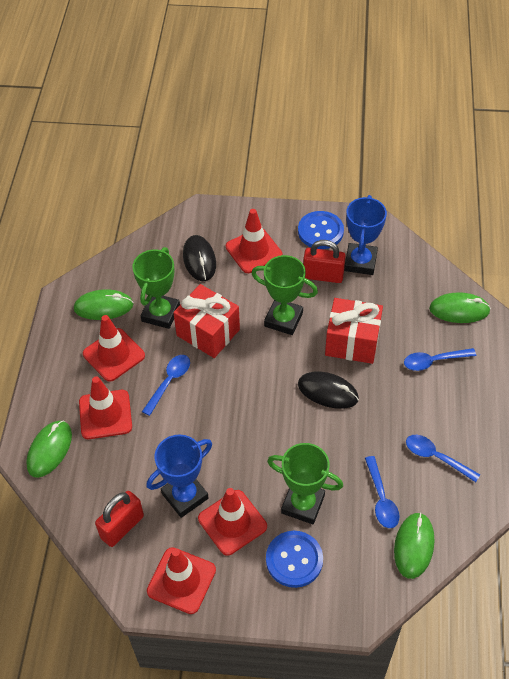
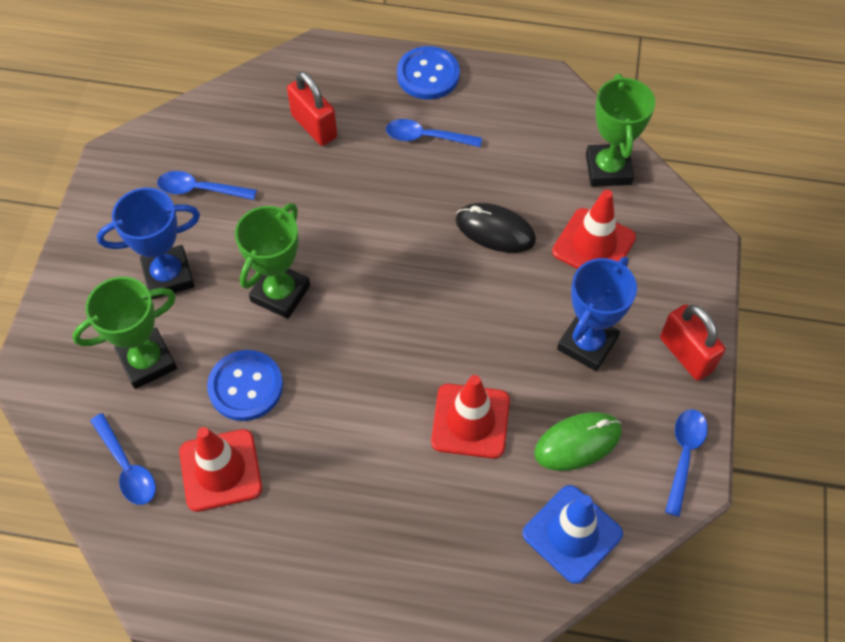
black mouse: [183,235,216,281] [298,371,359,409] = 2 -> [456,203,536,253] = 1
blue traffic cone: none = 0 -> [522,485,623,584] = 1
green mouse: [26,421,72,478] [74,289,133,320] [394,513,434,579] [429,292,491,323] = 4 -> [534,412,622,471] = 1
red gift: [173,284,240,358] [325,298,383,364] = 2 -> none = 0
red traffic cone: [79,376,132,439] [83,315,145,382] [147,547,216,614] [198,488,267,556] [226,209,282,273] = 5 -> [179,427,262,512] [431,375,510,459] [552,190,636,269] = 3

